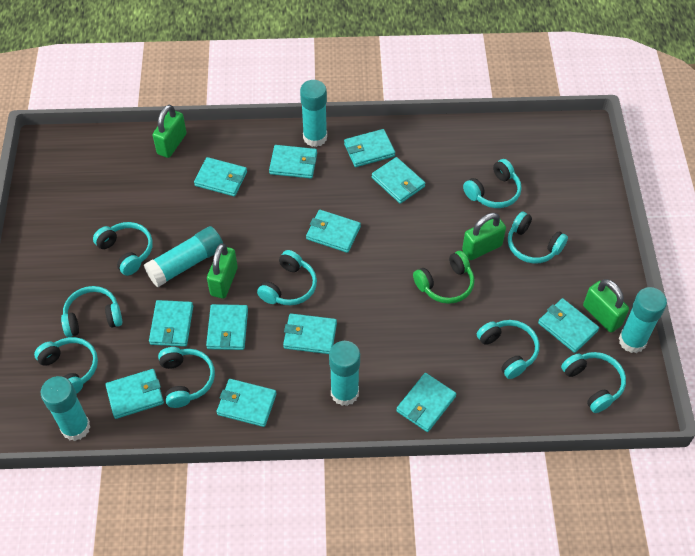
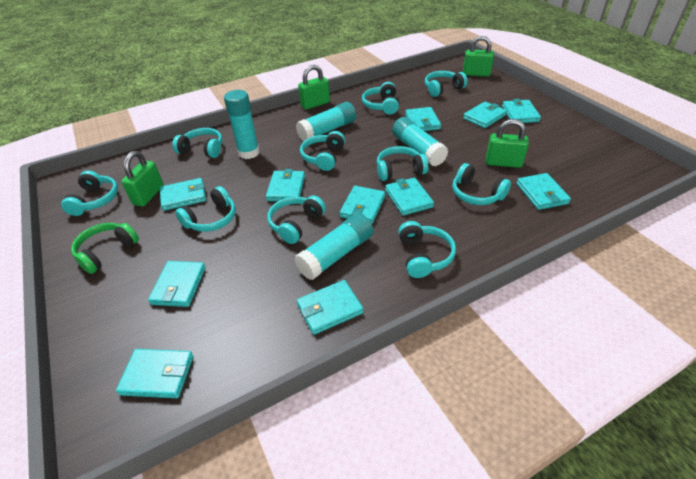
turquoise glue stick: [41,376,90,441] [144,226,223,287] [300,80,327,147] [329,341,360,406] [619,287,667,353] = 5 -> [224,90,260,159] [295,213,373,280] [296,102,356,142] [392,117,448,166] = 4
turquoise headphones: [34,337,98,394] [61,286,122,337] [93,222,153,276] [158,347,215,408] [257,250,317,305] [463,159,522,208] [477,320,539,379] [508,211,568,263] [561,352,626,413] = 9 -> [61,171,118,216] [172,128,223,158] [175,186,236,232] [267,196,326,244] [300,131,345,171] [362,82,399,115] [377,146,429,181] [398,221,456,278] [425,71,468,97] [452,163,511,205] = 10
turquoise wallet: [105,369,164,419] [149,300,193,347] [194,157,247,196] [206,304,248,350] [217,379,277,427] [269,145,317,178] [283,314,337,354] [306,210,361,253] [344,129,395,167] [372,157,425,204] [396,373,456,432] [538,298,599,353] = 12 -> [116,349,193,398] [148,261,206,307] [160,178,206,211] [266,169,305,201] [297,280,363,335] [340,186,385,224] [385,178,434,216] [405,107,441,131] [463,102,507,128] [502,99,541,123] [516,173,571,210] = 11

